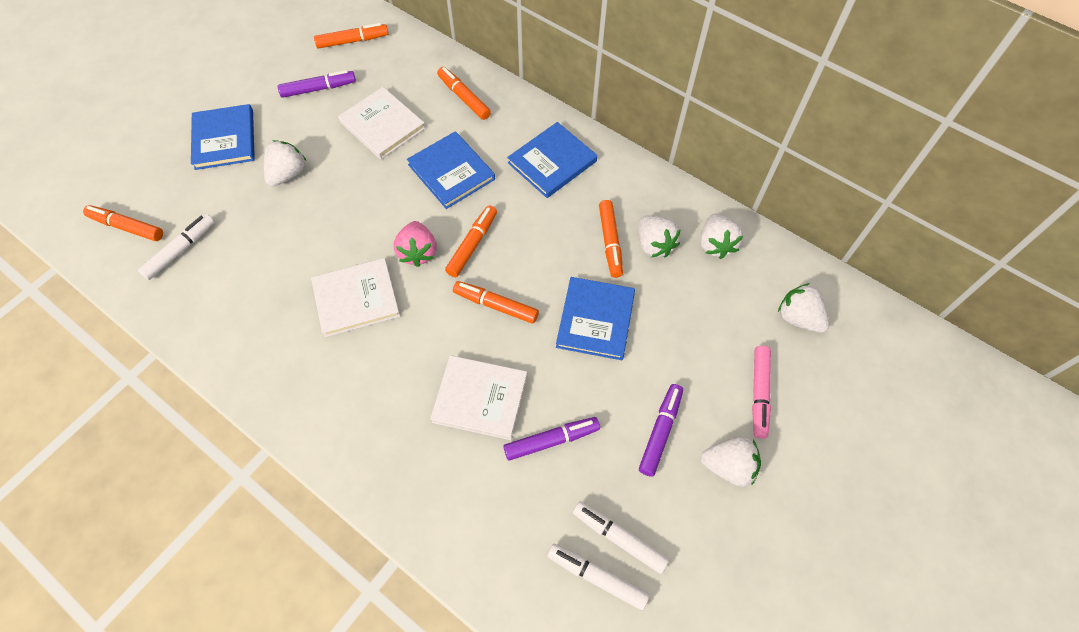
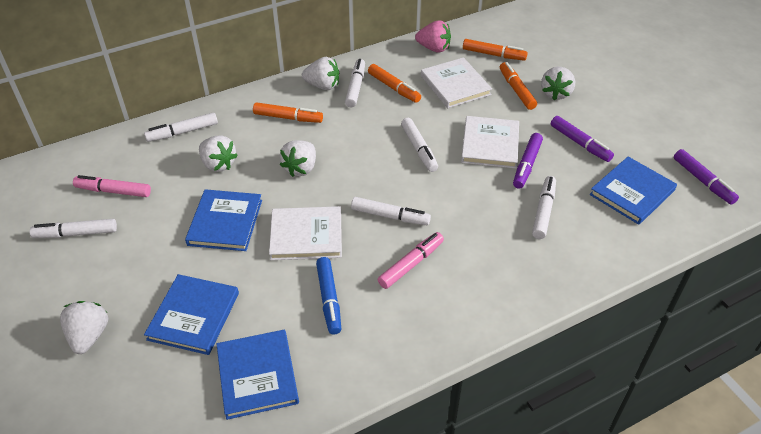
blue marker: none = 0 -> [316,257,341,335] = 1
orange marker: [83,205,163,241] [314,23,388,49] [437,67,491,120] [445,205,497,277] [453,281,539,324] [599,200,623,278] = 6 -> [253,102,323,123] [368,64,421,103] [463,39,528,61] [500,62,537,110] = 4
pink marker: [752,346,771,439] = 1 -> [73,175,151,197] [378,232,444,289] = 2
white marker: [138,214,215,280] [547,544,650,611] [573,501,670,574] = 3 -> [29,219,117,238] [144,113,218,142] [345,59,365,107] [351,197,431,225] [401,118,438,172] [532,176,556,239] = 6

